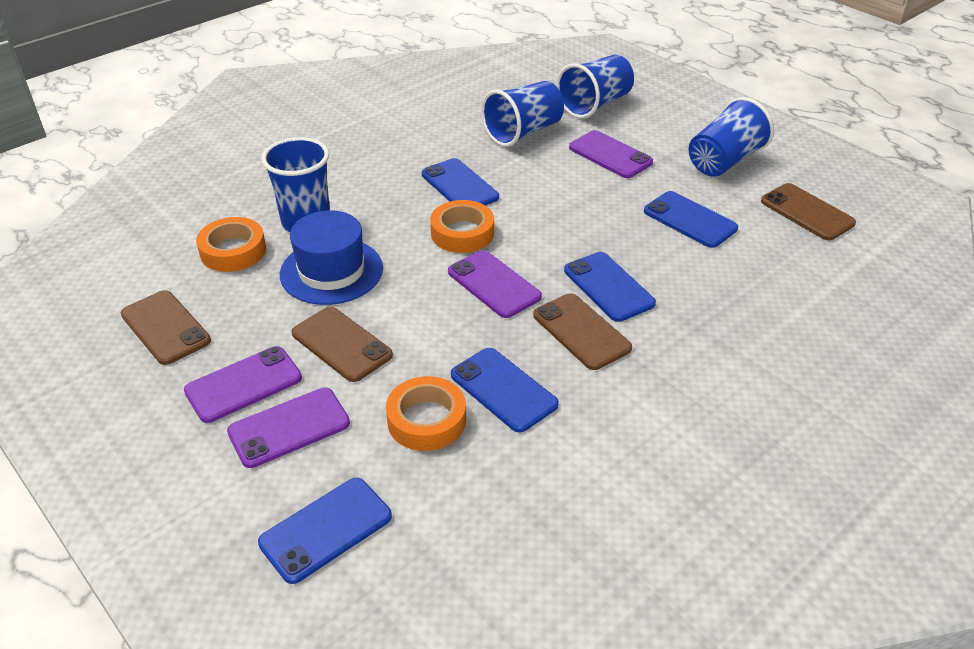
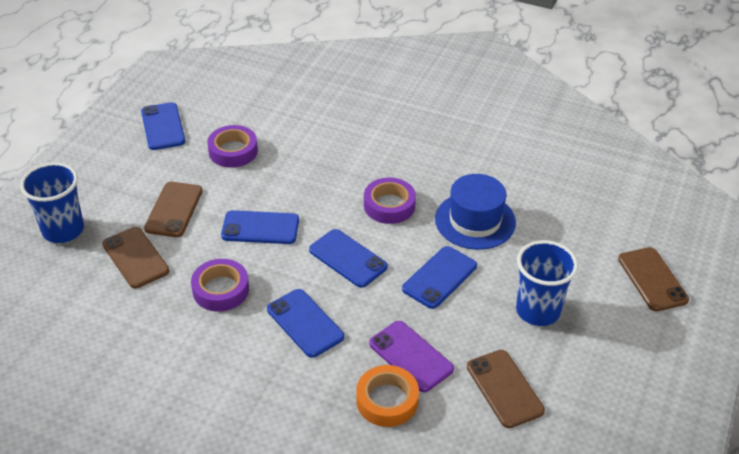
blue cup: [261,137,330,232] [481,81,564,147] [556,55,634,119] [688,97,774,177] = 4 -> [20,162,84,243] [516,240,578,326] = 2
orange tape: [196,217,266,272] [386,376,466,451] [430,200,494,253] = 3 -> [356,365,419,427] = 1
purple phone: [184,346,302,423] [227,388,350,468] [448,250,542,318] [569,130,653,178] = 4 -> [369,321,454,392] = 1
purple tape: none = 0 -> [191,259,249,312] [207,125,258,168] [364,177,416,224] = 3

